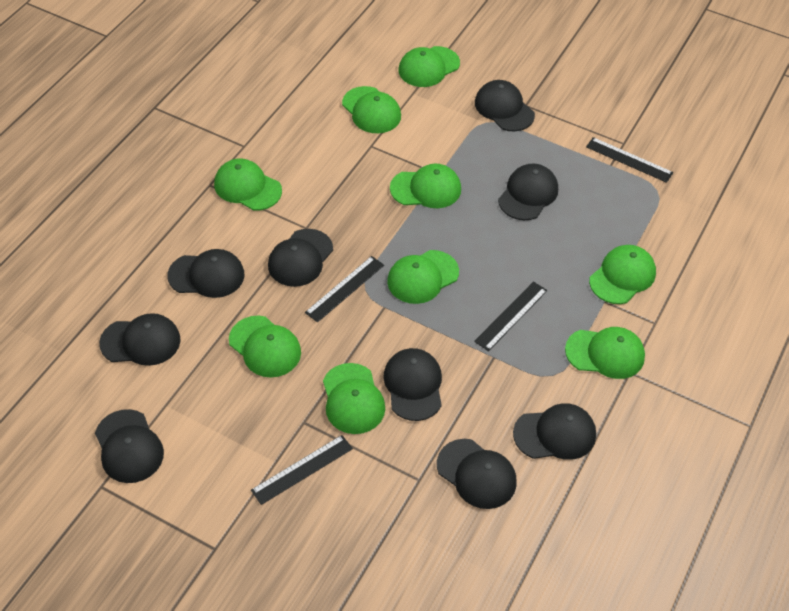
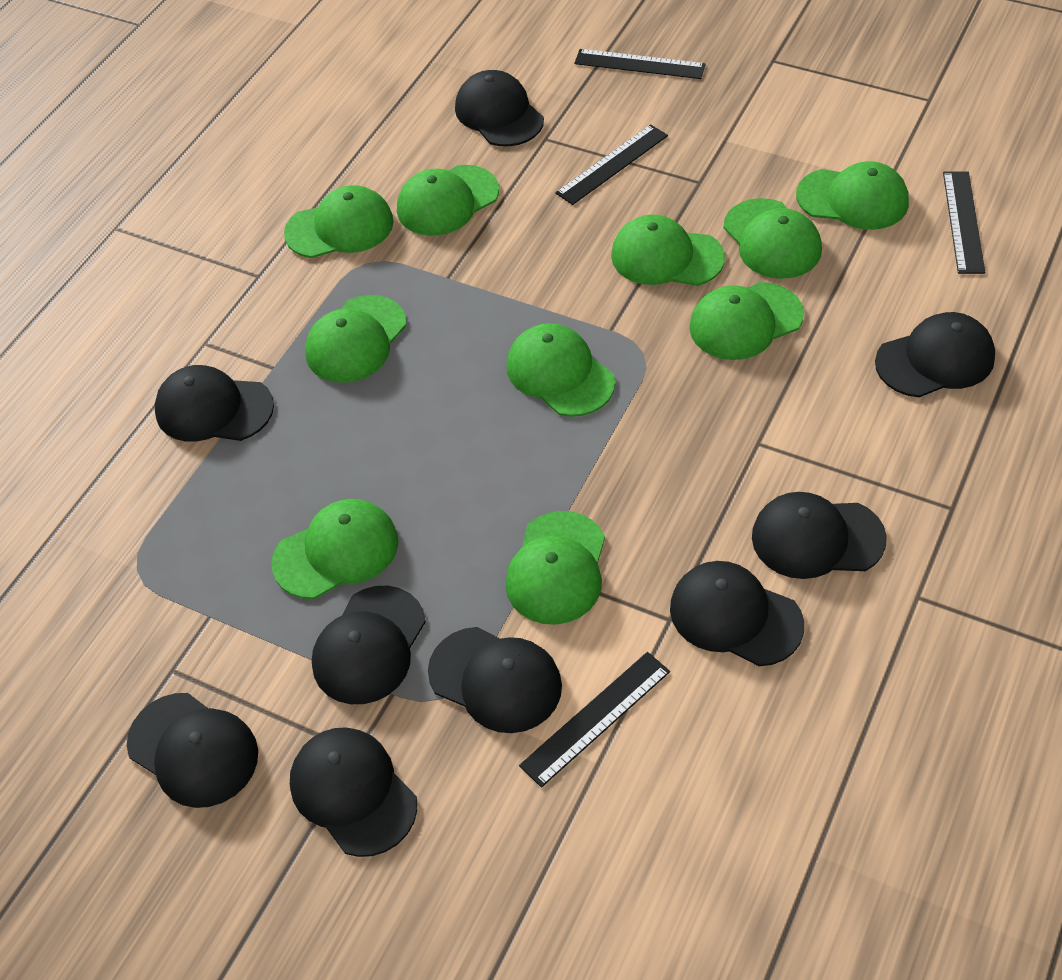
green cap: [214,158,282,211] [229,316,301,377] [323,363,385,434] [342,86,401,133] [387,250,459,304] [390,164,461,208] [398,46,460,87] [565,327,645,379] [589,245,656,304] = 9 -> [272,499,398,599] [284,185,394,258] [305,295,407,383] [397,165,499,236] [506,511,605,625] [507,323,615,417] [611,215,725,286] [689,282,804,360] [724,198,822,279] [796,161,909,230] = 10

